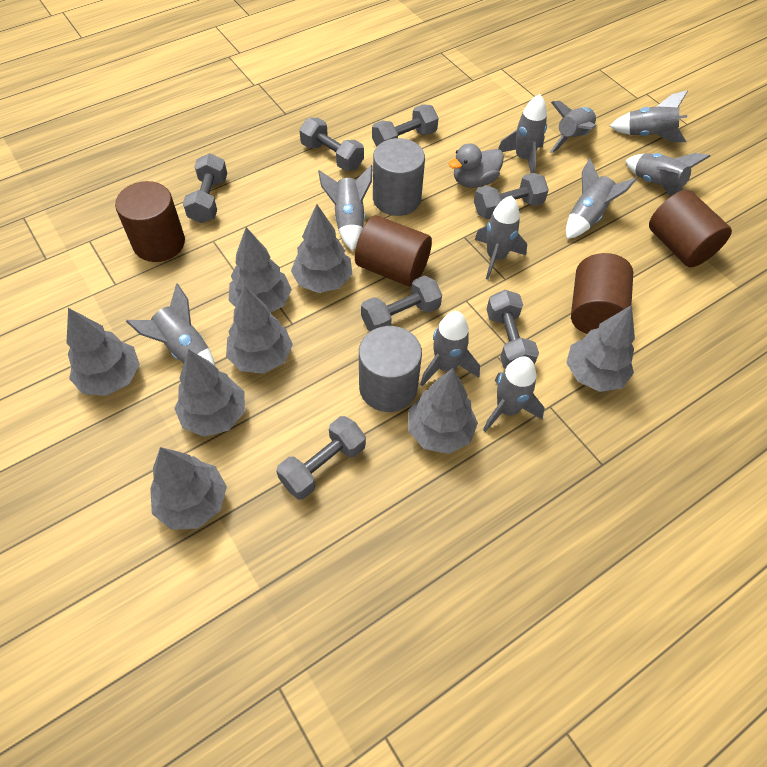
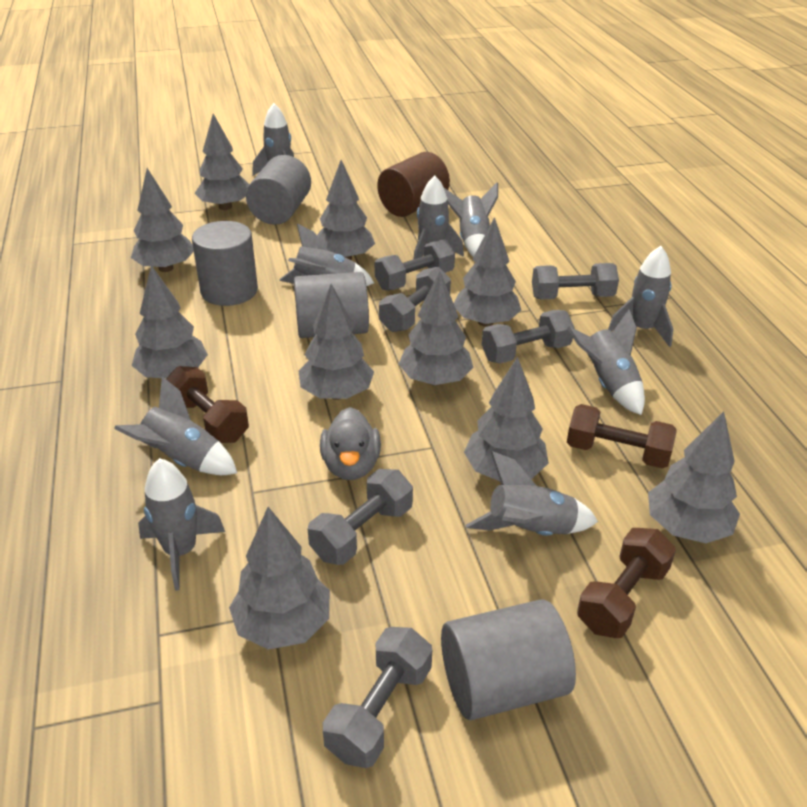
brown cylinder: [115,181,185,262] [355,215,432,287] [571,253,633,334] [649,190,732,267] = 4 -> [377,152,450,217] = 1
brown dumbbell: none = 0 -> [166,366,249,443] [567,404,676,469] [577,528,676,638] = 3
grey cylinder: [359,326,422,412] [373,138,425,216] = 2 -> [192,221,258,306] [246,155,311,225] [294,272,369,338] [441,600,576,720] = 4
grey dumbbell: [183,153,227,223] [276,416,366,500] [299,118,364,171] [361,276,442,332] [372,104,439,147] [474,173,549,219] [486,290,539,369] = 7 -> [308,469,413,565] [323,627,432,768] [375,239,455,290] [379,267,451,332] [482,310,574,364] [532,263,619,300] = 6
grey rocket: [126,284,215,366] [318,165,373,251] [420,311,480,386] [475,196,527,280] [483,356,545,432] [498,94,547,173] [550,101,596,154] [566,158,637,239] [610,90,688,142] [625,153,710,197] = 10 -> [114,377,237,475] [138,458,225,591] [252,103,294,176] [279,224,374,286] [413,176,464,259] [444,183,498,257] [466,451,598,536] [567,309,645,415] [608,246,673,347] = 9
grey tree: [67,308,140,396] [150,447,227,530] [174,349,245,437] [226,285,293,374] [228,227,292,313] [291,204,353,293] [408,368,478,454] [566,305,635,392] = 8 -> [131,168,194,272] [132,265,208,379] [194,114,249,210] [229,507,330,650] [299,284,374,400] [317,160,375,260] [399,271,473,386] [454,217,521,327] [464,357,549,481] [648,411,740,543] = 10

